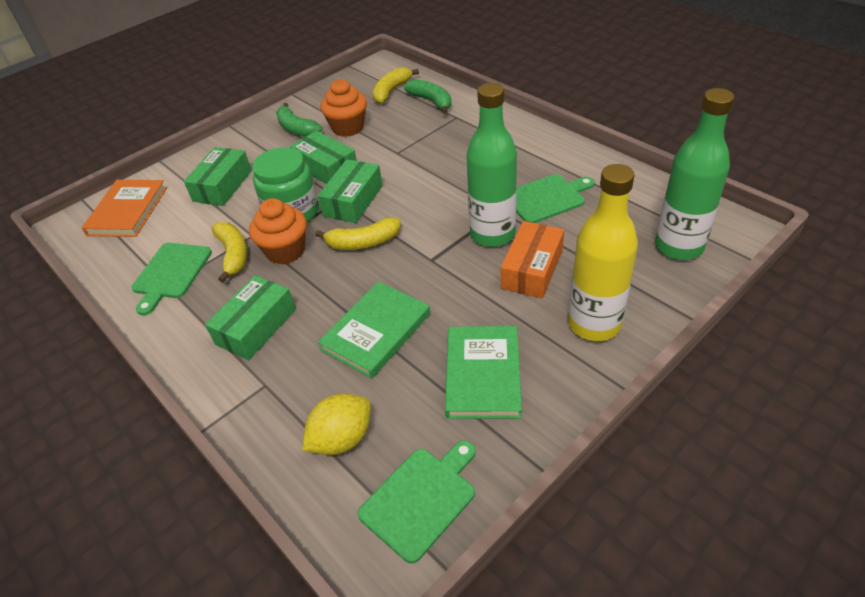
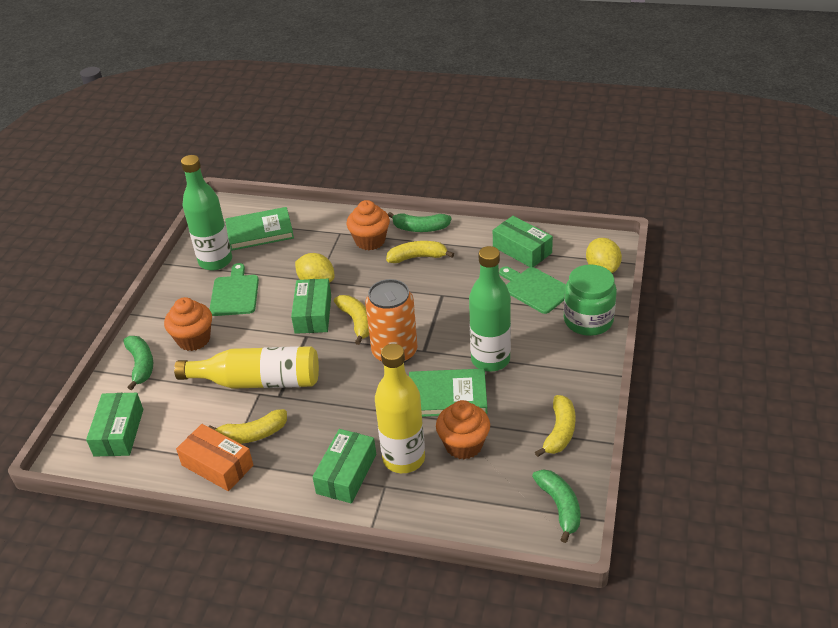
green banana: [276,103,323,137] [404,79,451,114] = 2 -> [123,336,153,390] [388,212,451,232] [532,469,580,543] = 3
green cutting board: [132,243,212,315] [358,440,475,564] [516,174,594,223] = 3 -> [209,263,259,316] [499,266,566,314] = 2
orange book: [82,180,167,237] = 1 -> none = 0
orange can: none = 0 -> [365,279,418,363] = 1
orange cupcake: [249,198,307,264] [321,79,367,137] = 2 -> [164,297,212,351] [347,200,390,250] [436,400,490,459] = 3
yellow banana: [212,222,248,283] [315,217,401,250] [372,67,419,104] = 3 -> [208,409,287,444] [334,295,369,345] [386,241,454,263] [535,395,576,457] = 4
yellow bottle: [568,164,638,341] = 1 -> [174,346,319,389] [375,344,425,473] = 2
yellow lemon: [302,394,371,455] = 1 -> [295,253,335,283] [586,238,622,273] = 2

